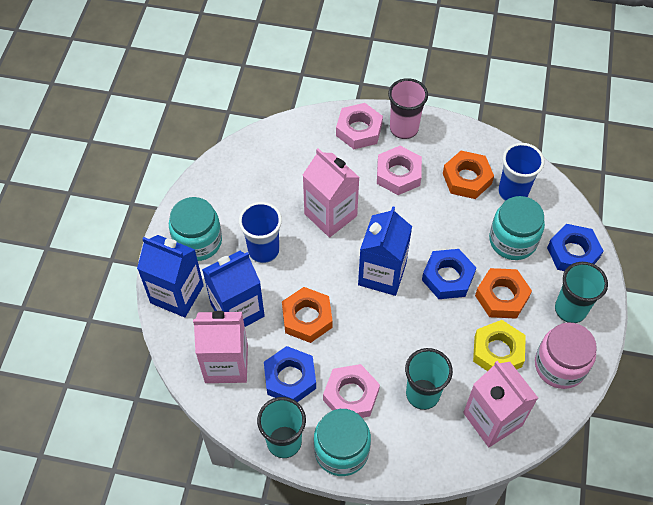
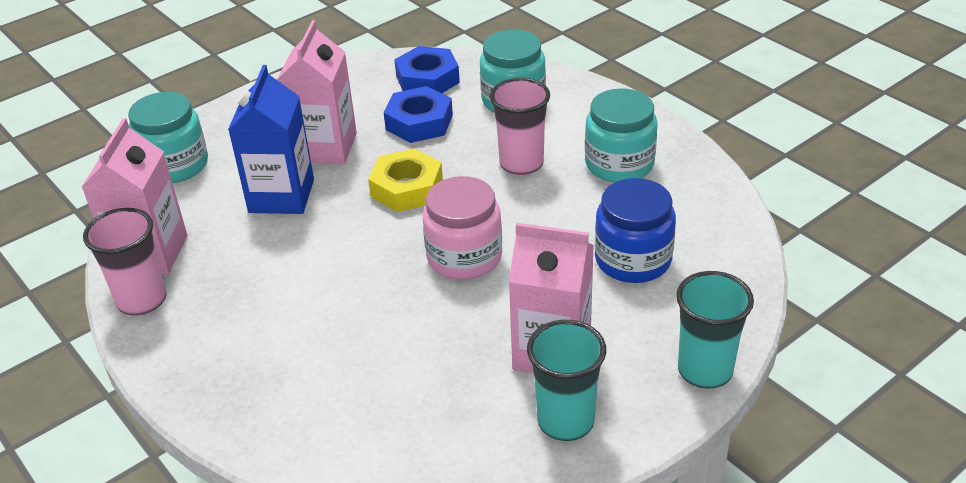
blue carton: [137,235,204,317] [202,251,265,327] [358,206,412,296] = 3 -> [228,65,314,214] = 1
blue cup: [239,202,282,263] [498,143,544,201] = 2 -> none = 0
blue jar: none = 0 -> [595,178,676,283] = 1
blue nut: [264,346,316,402] [422,249,476,299] [547,224,603,271] = 3 -> [384,86,453,143] [394,46,460,93] = 2
orange nut: [282,287,333,343] [443,151,494,199] [475,268,532,319] = 3 -> none = 0
pink cup: [388,78,428,139] = 1 -> [83,208,167,315] [490,78,550,175] = 2
pink nut: [323,364,380,418] [336,103,383,149] [377,146,422,195] = 3 -> none = 0
turquoise cup: [257,397,306,458] [405,348,453,410] [555,262,608,323] = 3 -> [527,320,606,441] [676,271,754,389] = 2

